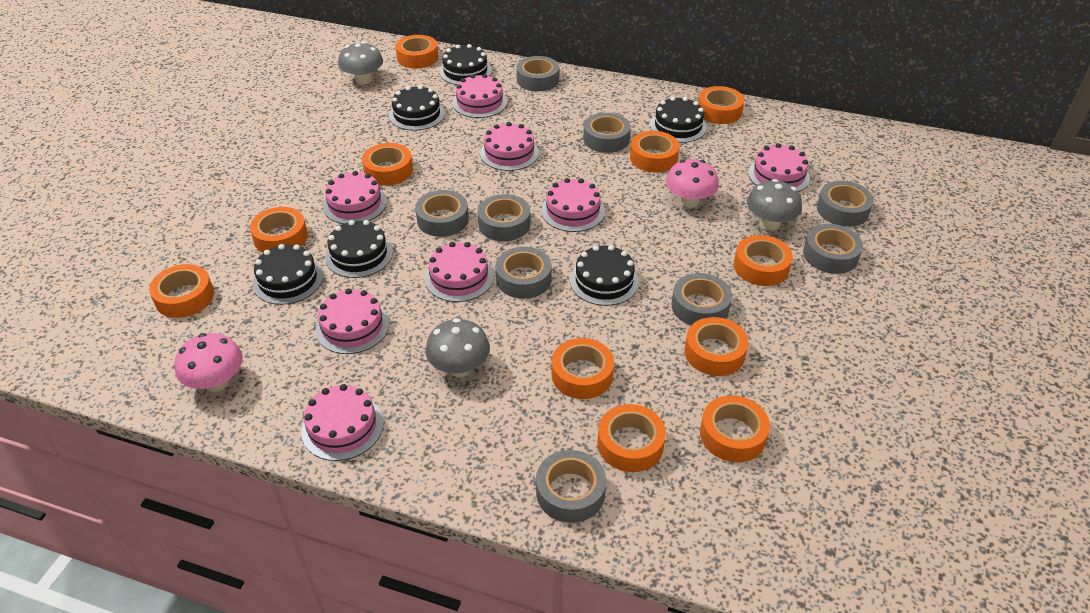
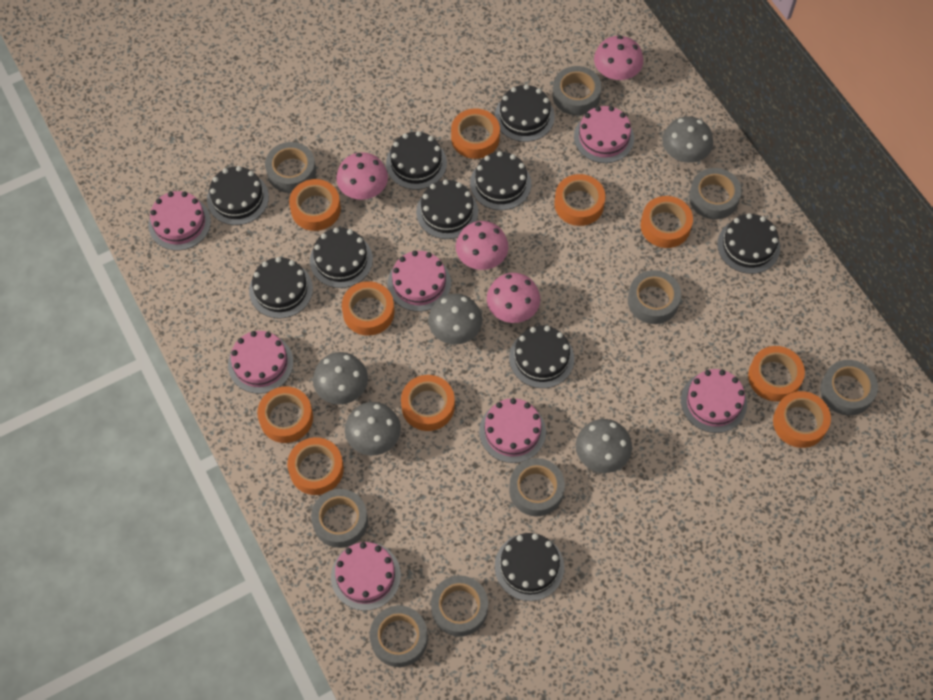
black cake: [252,244,323,305] [325,220,393,278] [389,85,445,131] [439,44,492,85] [570,245,639,306] [650,97,707,143] = 6 -> [207,166,269,225] [249,257,313,318] [310,228,373,288] [386,131,447,190] [416,179,478,239] [470,151,531,210] [495,84,555,142] [495,533,564,601] [509,326,574,388] [717,213,780,274] = 10
grey mushroom: [338,42,383,85] [425,318,490,377] [747,179,802,230] = 3 -> [313,352,368,405] [345,402,401,456] [428,294,482,344] [576,419,632,473] [662,116,713,163] = 5
orange tape: [149,264,214,318] [250,207,308,253] [362,143,413,186] [395,35,438,69] [551,338,614,399] [598,404,666,472] [630,131,679,172] [684,317,748,376] [698,86,744,124] [700,395,770,462] [734,235,793,286] = 11 -> [257,386,313,443] [287,437,344,495] [289,179,341,231] [342,281,394,336] [401,375,455,431] [451,108,500,159] [554,174,606,226] [641,196,693,248] [748,346,805,402] [773,391,831,448] = 10
pink cake: [301,384,383,461] [315,288,389,354] [323,171,387,224] [425,242,494,302] [452,74,507,118] [480,122,539,171] [541,178,605,232] [748,143,810,192] = 8 -> [148,191,211,251] [228,331,293,394] [331,542,401,611] [388,251,451,312] [479,398,546,463] [574,106,634,163] [681,369,747,433] = 7
pink mushroom: [175,333,243,392] [666,159,719,208] = 2 -> [336,152,388,200] [456,221,508,270] [487,273,540,323] [594,36,643,81] = 4

